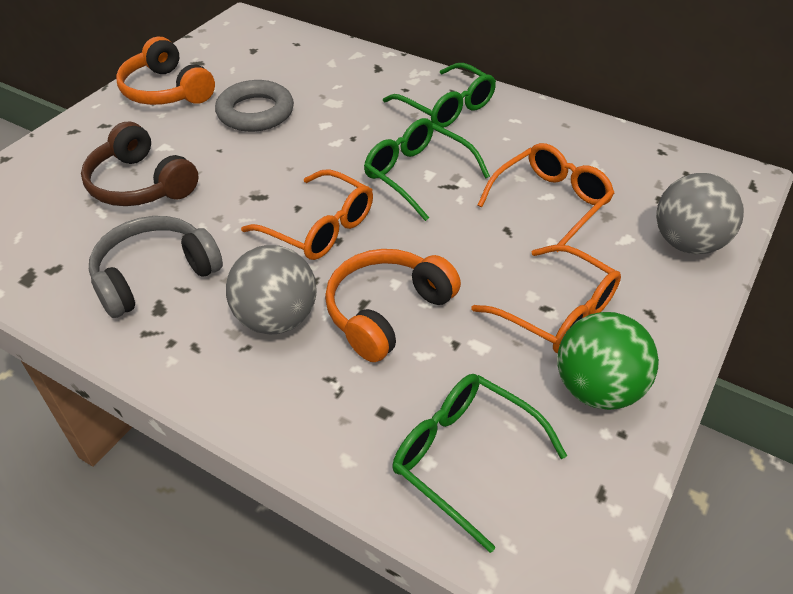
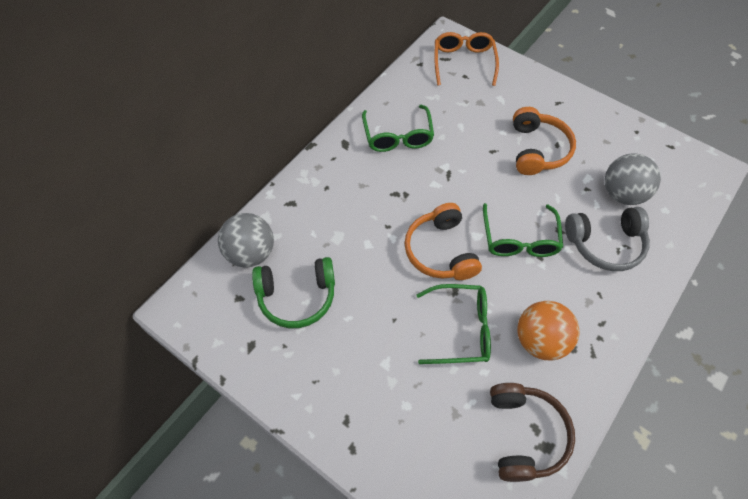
green ball: [558,312,659,410] = 1 -> none = 0
green headphones: none = 0 -> [252,257,335,328] = 1
grey ring: [215,80,294,132] = 1 -> none = 0
orange ball: none = 0 -> [517,301,579,360] = 1
orange glasses: [241,169,373,260] [471,244,621,353] [478,143,615,252] = 3 -> [434,32,499,86] = 1

